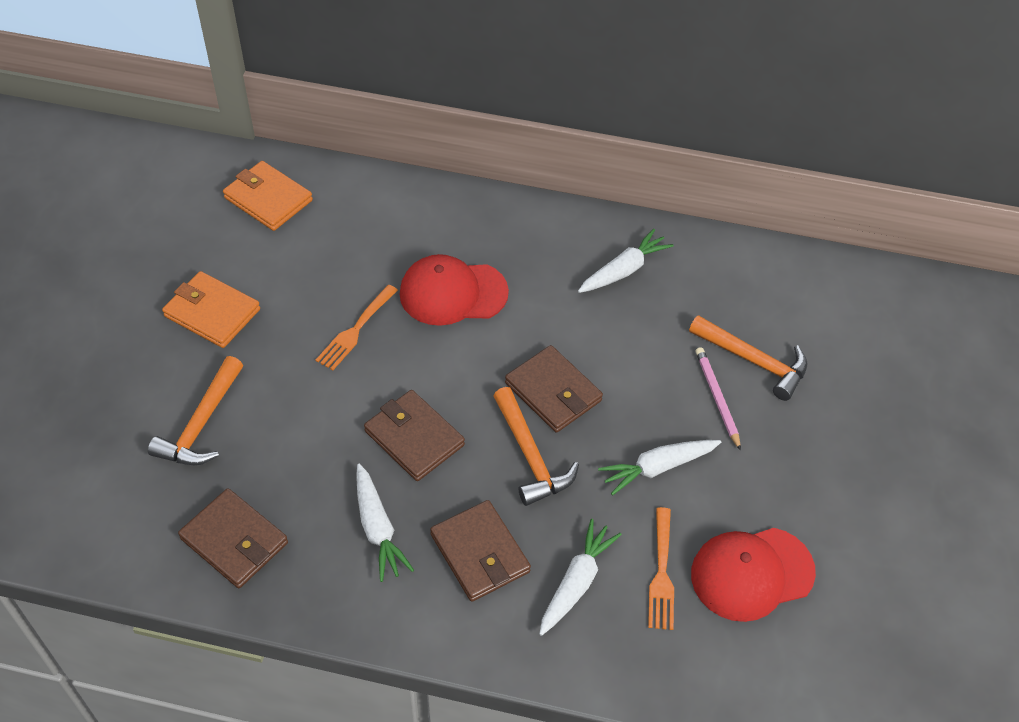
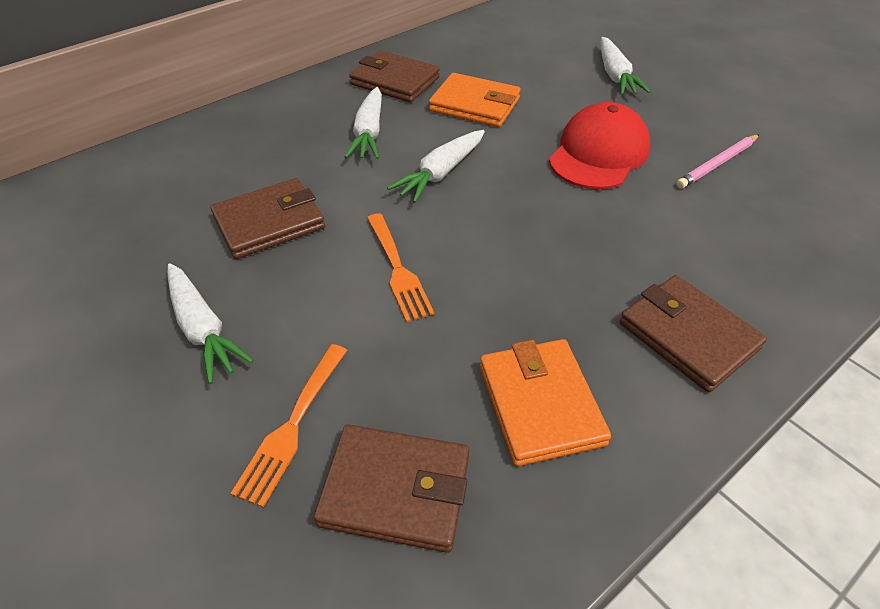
orange hammer: [148,356,243,465] [494,387,579,506] [689,315,807,401] = 3 -> none = 0
red cap: [399,254,509,326] [691,528,816,622] = 2 -> [549,102,650,189] = 1

